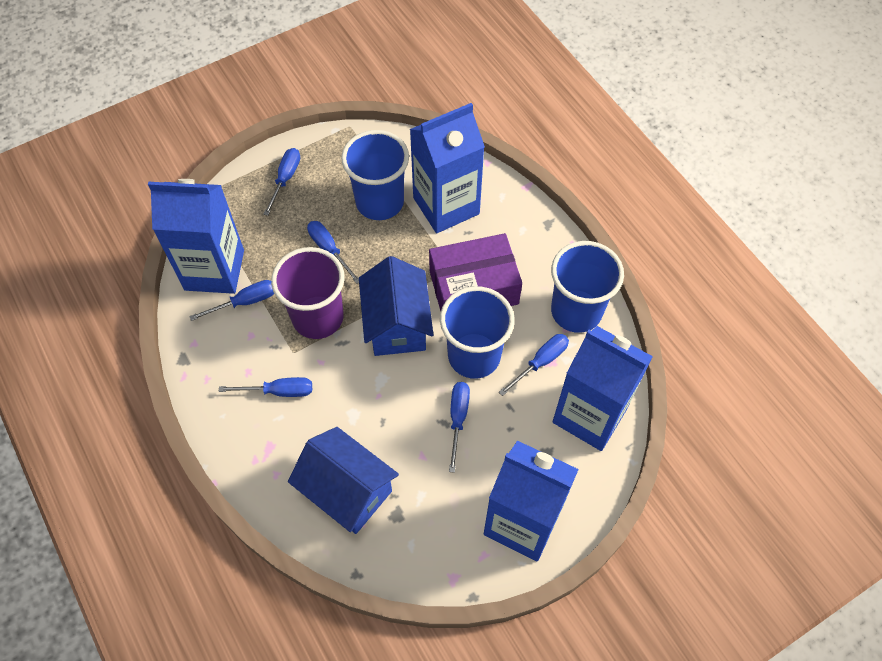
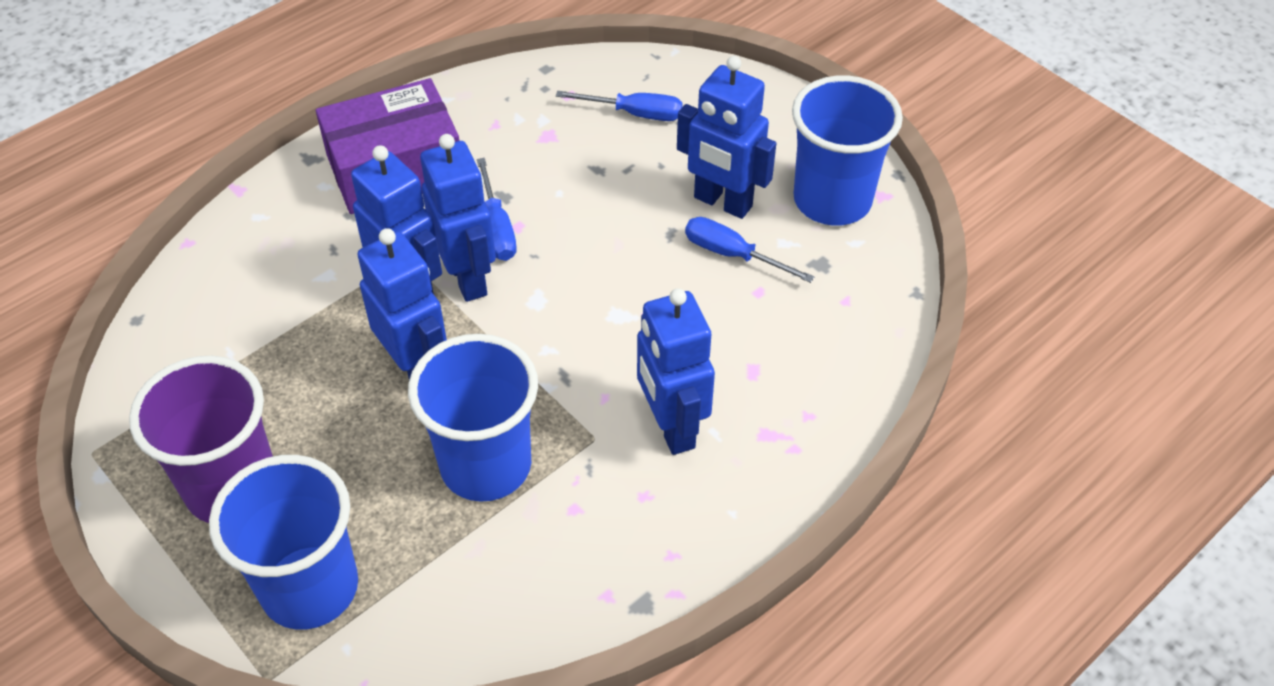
blue carton: [148,179,244,294] [410,103,485,233] [484,441,579,561] [553,326,653,451] = 4 -> none = 0
blue house: [288,427,399,534] [359,256,434,356] = 2 -> none = 0
blue robot: none = 0 -> [351,145,442,294] [357,228,447,380] [420,134,496,302] [637,288,715,455] [677,56,776,219] = 5
blue screwdriver: [189,280,274,321] [219,377,312,397] [263,148,300,216] [307,221,359,284] [449,382,470,473] [499,334,569,396] = 6 -> [477,158,517,261] [556,91,683,121] [685,217,815,283] = 3

